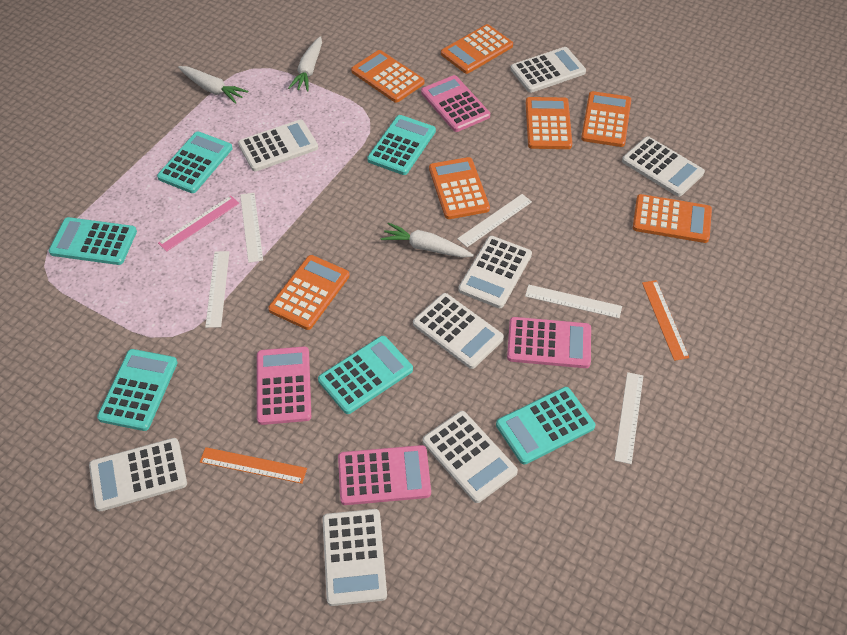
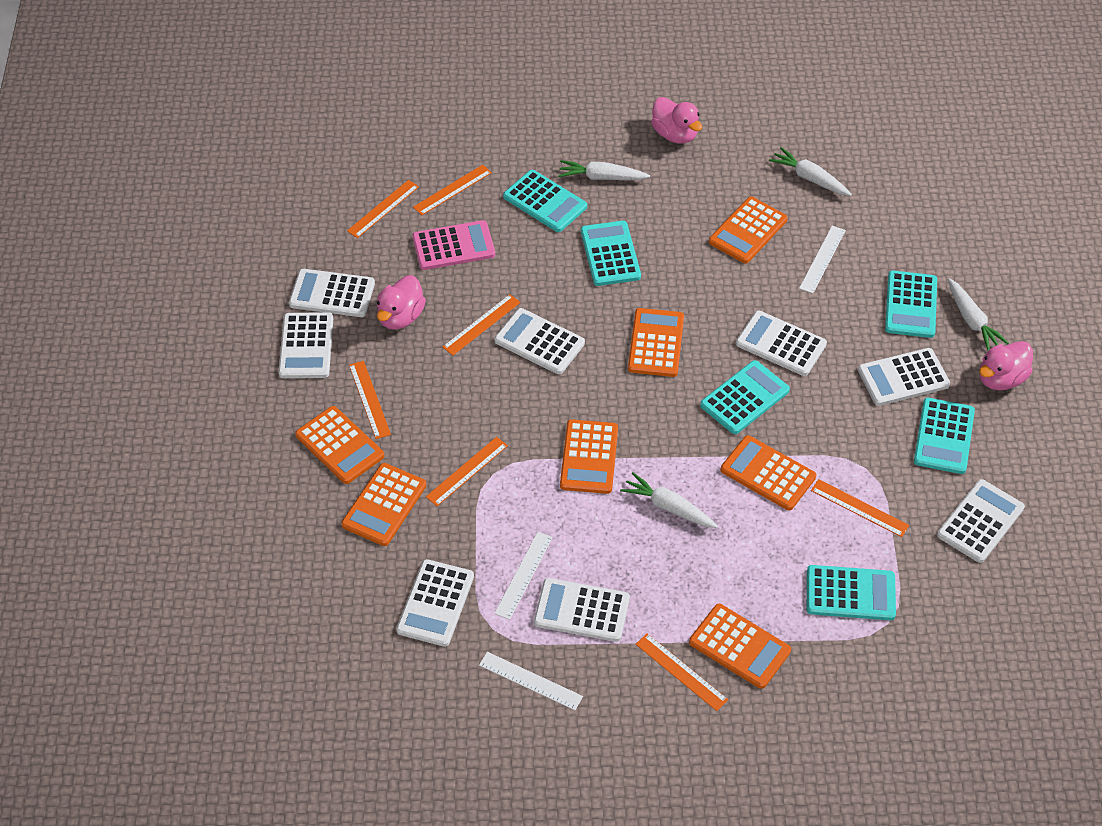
orange ruler: [200,447,307,484] [642,280,689,361] = 2 -> [347,180,419,238] [349,361,391,439] [413,165,492,215] [426,437,508,506] [443,294,521,355] [636,633,728,711] [811,479,909,537] = 7
pink calculator: [257,347,311,425] [338,445,431,505] [421,75,490,132] [507,317,591,368] = 4 -> [412,220,495,270] = 1
pink duck: none = 0 -> [377,275,426,330] [651,97,702,144] [979,341,1033,390] = 3
pink ruler: [158,195,239,252] = 1 -> none = 0
white carrot: [178,66,248,104] [288,36,322,92] [381,222,474,258] = 3 -> [558,160,650,180] [620,472,718,528] [769,147,852,196] [948,278,1009,351] = 4
white ruler: [205,251,229,328] [240,193,263,263] [457,194,532,247] [525,285,622,318] [614,372,643,464] = 5 -> [479,652,583,710] [494,532,553,620] [799,226,846,294] = 3

